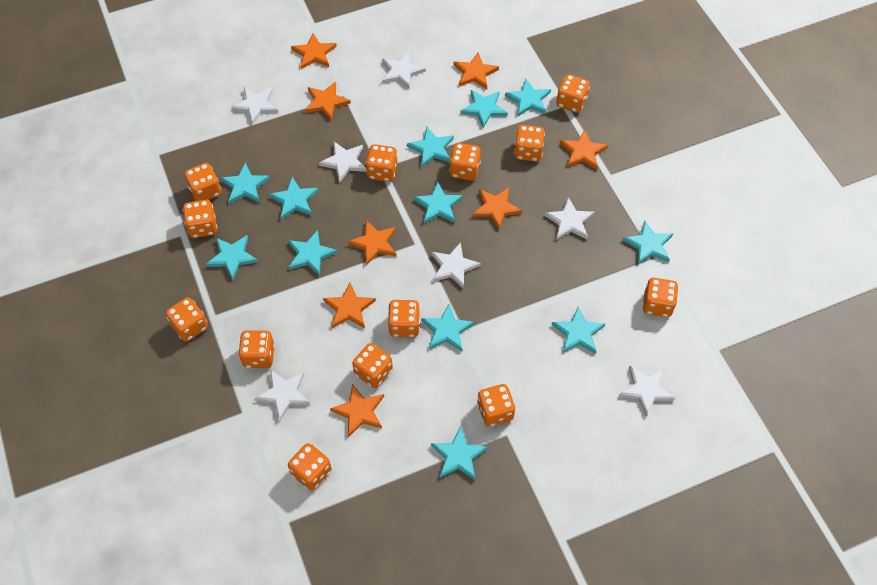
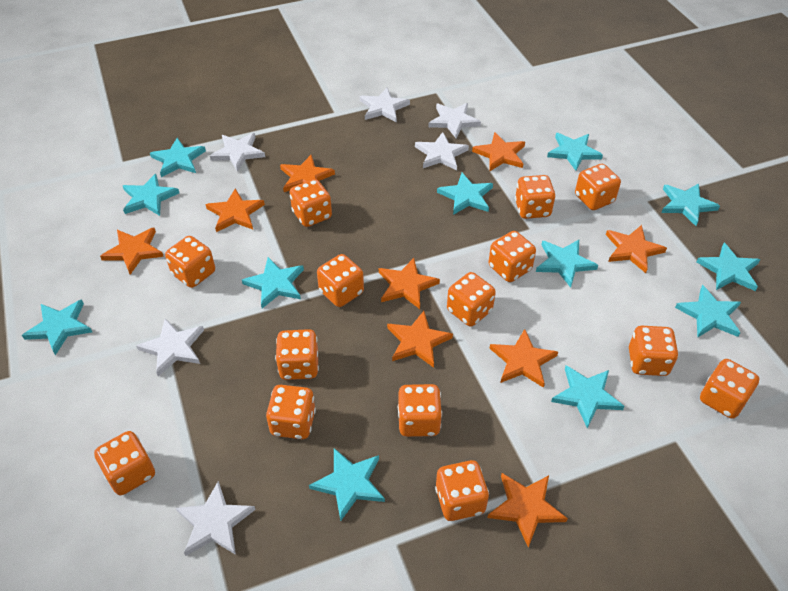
orange dice: [166,297,208,342] [183,200,218,238] [184,163,221,201] [238,330,275,368] [288,443,332,490] [352,343,393,388] [366,144,398,182] [388,300,420,337] [449,143,481,180] [477,384,516,427] [514,125,545,162] [556,74,590,113] [642,278,678,317] = 13 -> [94,431,155,495] [165,236,215,288] [266,385,316,439] [275,329,319,380] [290,179,332,227] [317,254,364,307] [398,384,442,437] [435,460,489,521] [447,272,496,327] [488,231,536,282] [515,175,555,219] [575,164,621,210] [629,326,679,376] [700,359,760,419] = 14
orange star: [291,33,337,69] [304,82,351,121] [323,283,376,328] [330,384,384,438] [348,220,396,266] [454,52,499,89] [472,188,522,230] [560,130,608,170] = 8 -> [100,227,164,275] [206,188,265,232] [280,155,335,192] [379,258,440,309] [387,311,453,368] [472,132,525,171] [487,473,568,548] [489,329,558,388] [606,225,667,273] = 9
white star: [231,87,278,125] [255,370,310,420] [319,142,367,183] [382,51,426,90] [431,242,481,289] [544,197,595,240] [619,366,675,417] = 7 -> [136,318,204,376] [176,481,255,556] [210,133,265,172] [360,88,410,123] [415,132,469,171] [428,103,481,138] = 6

